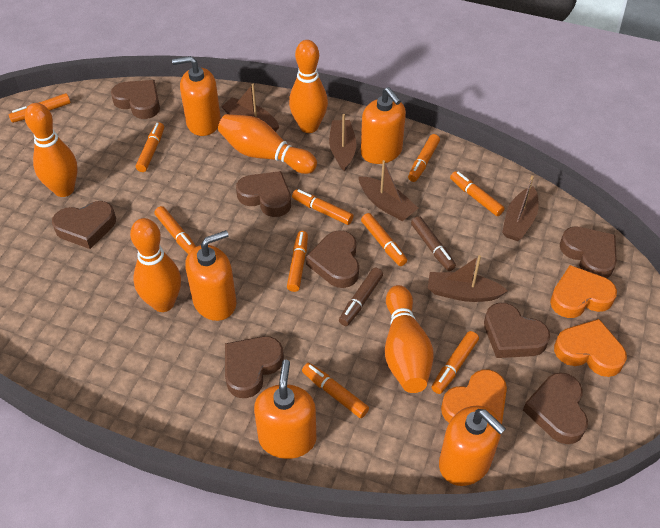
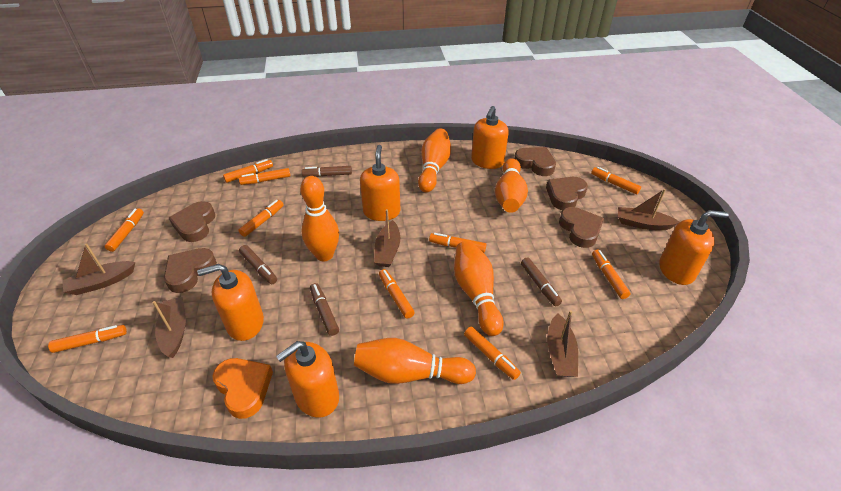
brown heart: [52,201,116,249] [111,80,160,119] [225,336,284,398] [236,171,291,217] [306,230,359,288] [484,303,550,358] [523,373,588,444] [560,227,617,278] = 8 -> [164,248,217,293] [169,201,215,242] [514,147,556,176] [546,177,588,210] [559,207,604,248] = 5
brown marker: [339,268,383,326] [411,216,456,271] = 2 -> [239,245,277,284] [302,166,352,177] [310,283,339,336] [521,257,562,306] = 4
orange heart: [441,370,507,424] [550,265,617,318] [554,319,627,377] = 3 -> [213,358,273,419] = 1

